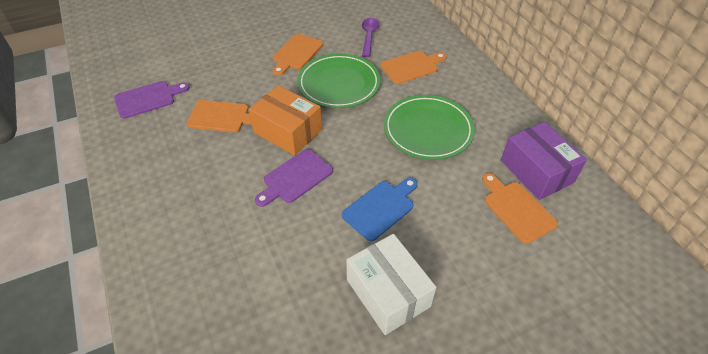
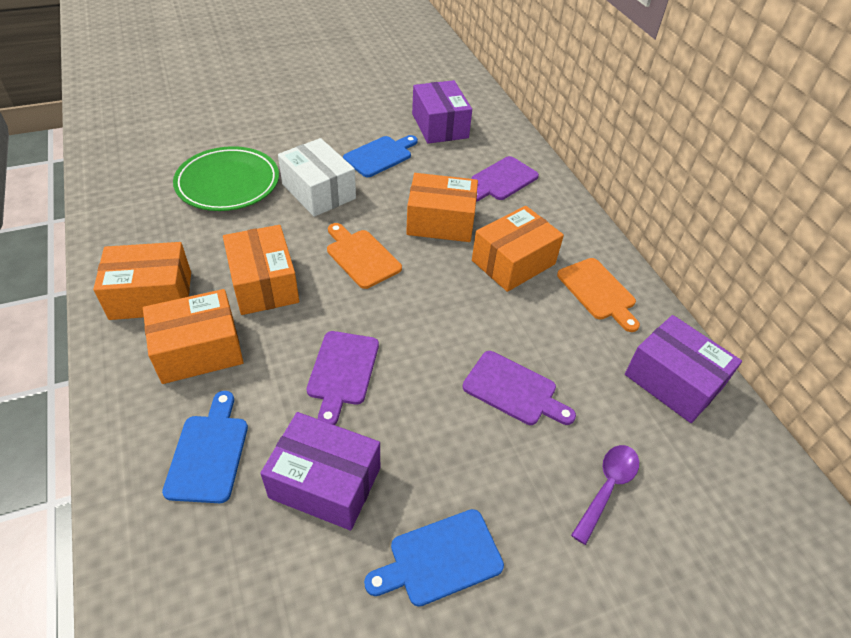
blue cutting board: [342,178,418,241] = 1 -> [162,391,248,503] [343,135,418,177] [364,509,504,607] = 3
green plate: [297,54,380,108] [384,95,475,160] = 2 -> [173,146,279,211] = 1
orange box: [249,85,322,155] = 1 -> [93,242,191,320] [143,289,244,384] [223,225,299,315] [406,173,478,242] [472,206,564,292] = 5
orange cutting board: [186,100,252,132] [273,34,323,76] [381,51,446,84] [482,173,558,244] = 4 -> [327,223,402,289] [557,258,640,332] = 2
purple box: [501,122,587,200] = 1 -> [260,412,380,530] [412,80,472,144] [625,315,742,423] = 3
purple cutting board: [114,81,190,119] [255,149,333,207] = 2 -> [306,331,379,425] [463,351,576,425] [472,156,539,202] = 3

